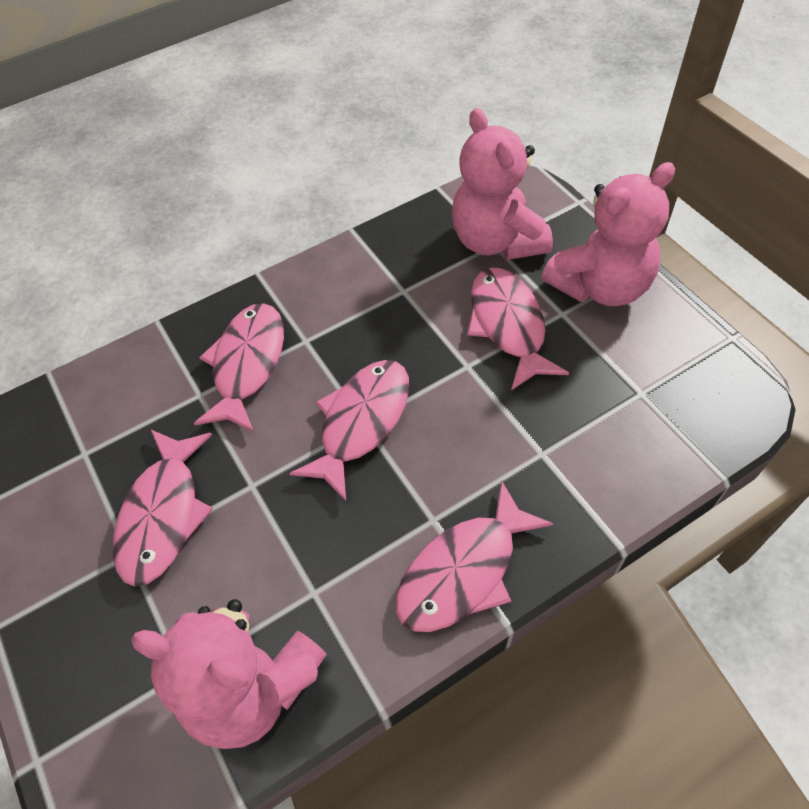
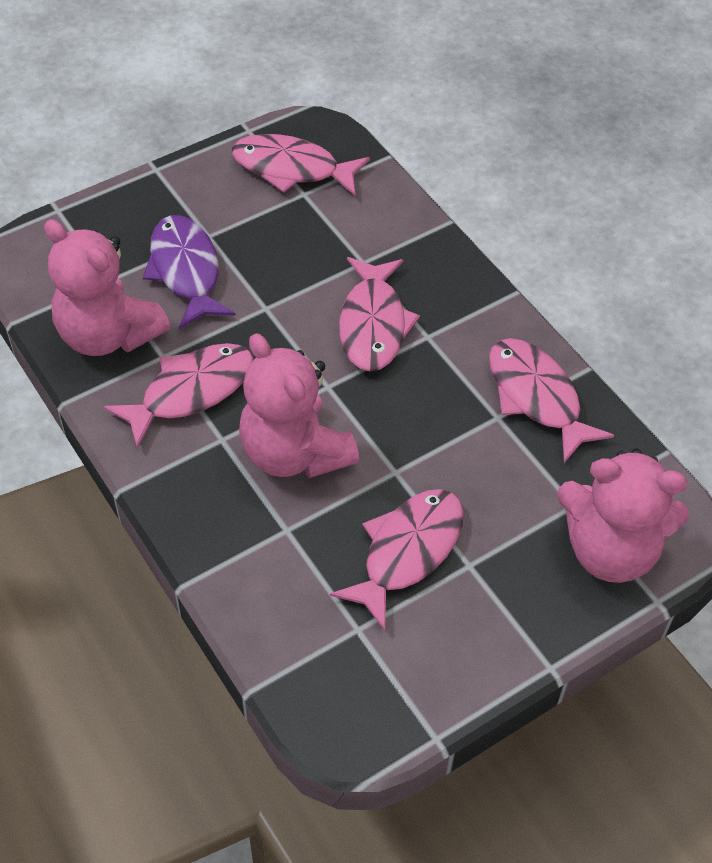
purple fish: none = 0 -> [143,215,235,329] = 1

